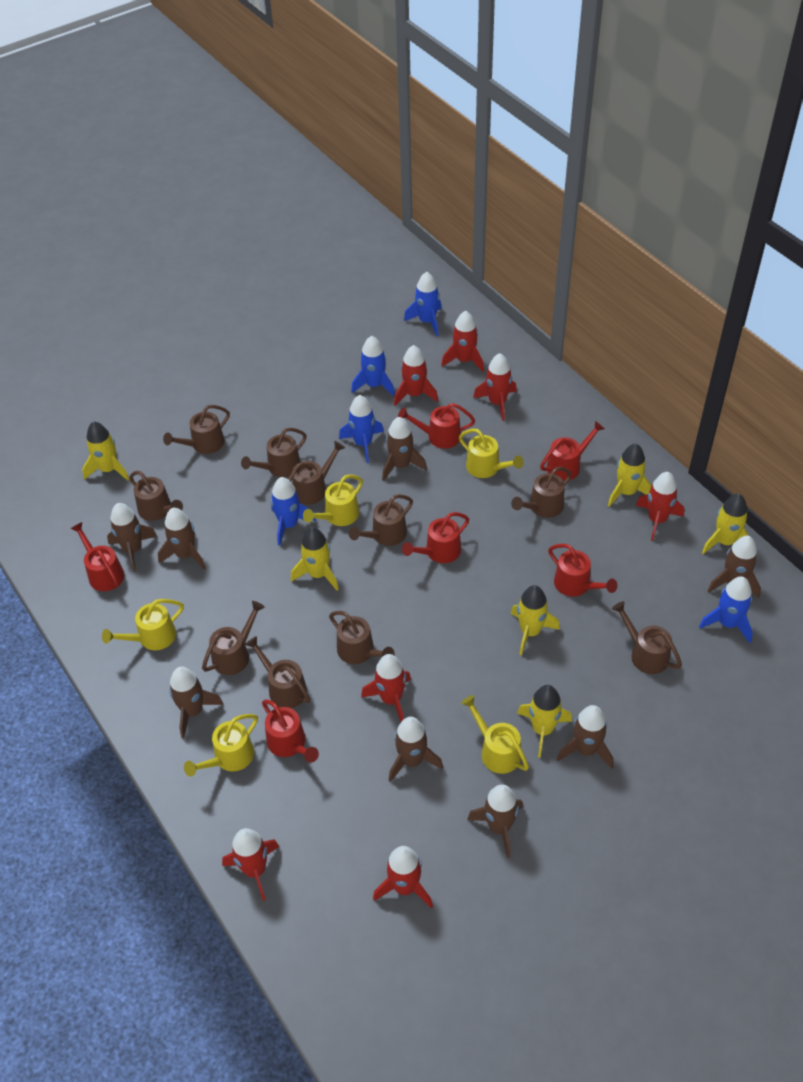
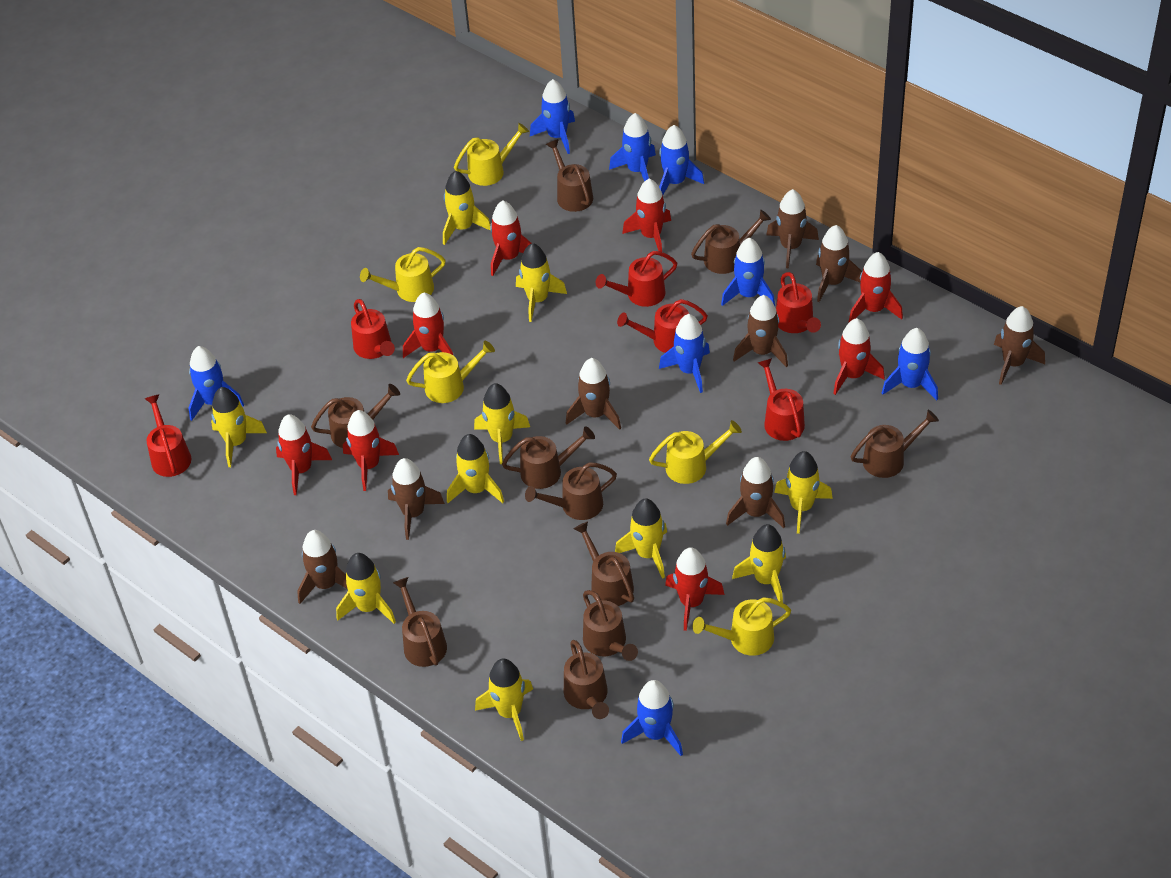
blue rocket: [271,477,316,546] [339,395,384,463] [351,336,395,396] [404,272,442,336] [699,576,753,643] = 5 -> [189,346,244,421] [530,79,575,154] [609,113,656,182] [621,680,683,756] [659,125,704,195] [659,314,710,393] [721,238,775,306] [882,328,938,401] = 8
red rocket: [222,828,279,901] [361,654,411,722] [373,846,433,908] [394,345,438,406] [441,311,484,372] [473,353,517,421] [636,472,684,541] = 7 -> [276,414,332,495] [343,410,399,491] [403,292,453,358] [490,201,531,276] [622,179,671,252] [665,547,724,631] [833,318,885,395] [849,252,903,322] = 8
yellow rocket: [82,421,130,481] [291,527,339,591] [511,585,560,655] [517,685,572,758] [608,444,652,507] [702,494,749,554] = 6 -> [211,387,267,467] [336,553,396,624] [443,171,491,245] [447,434,504,503] [474,383,530,464] [475,659,533,741] [516,243,567,322] [615,499,667,579] [732,524,786,603] [774,451,833,534] = 10

